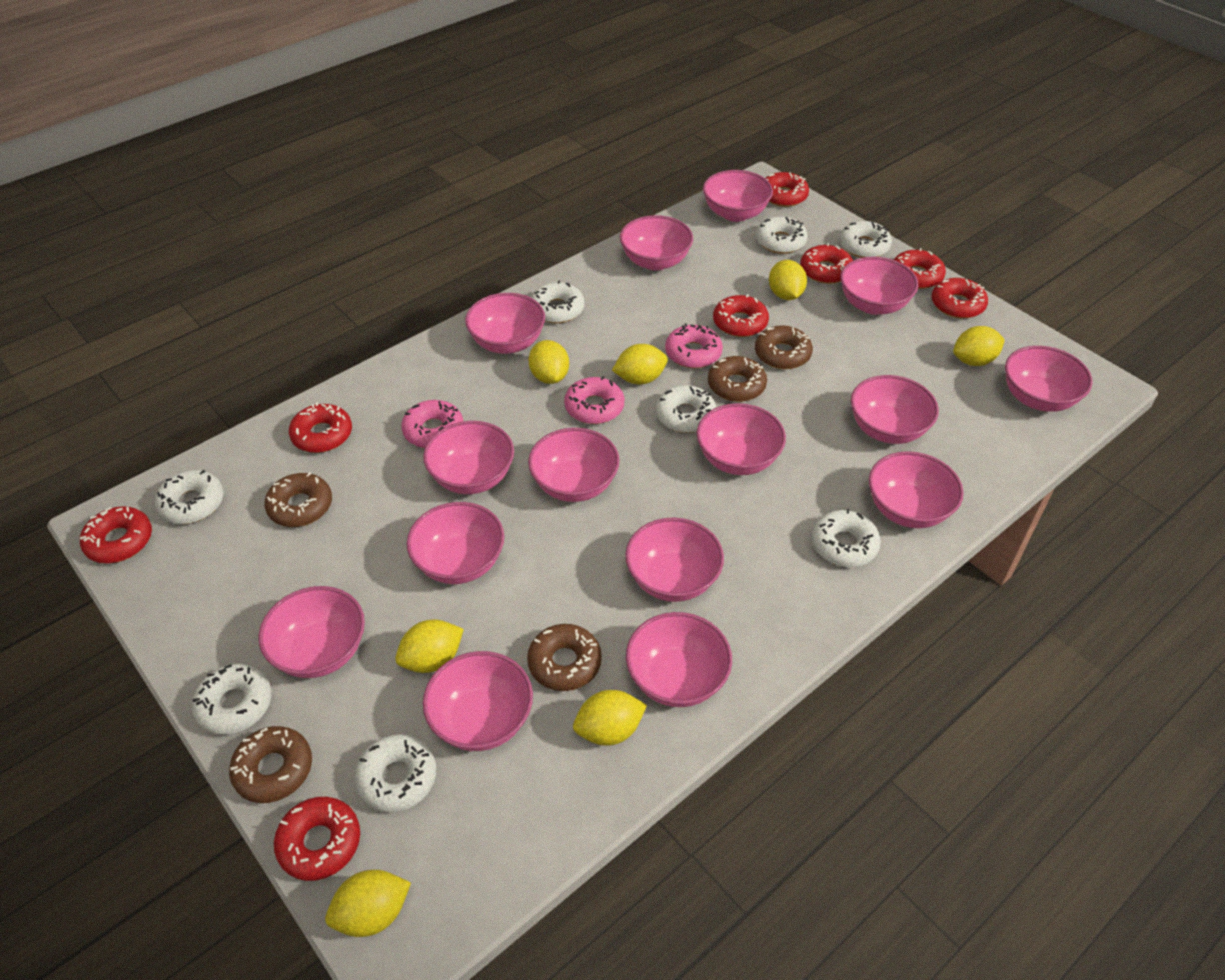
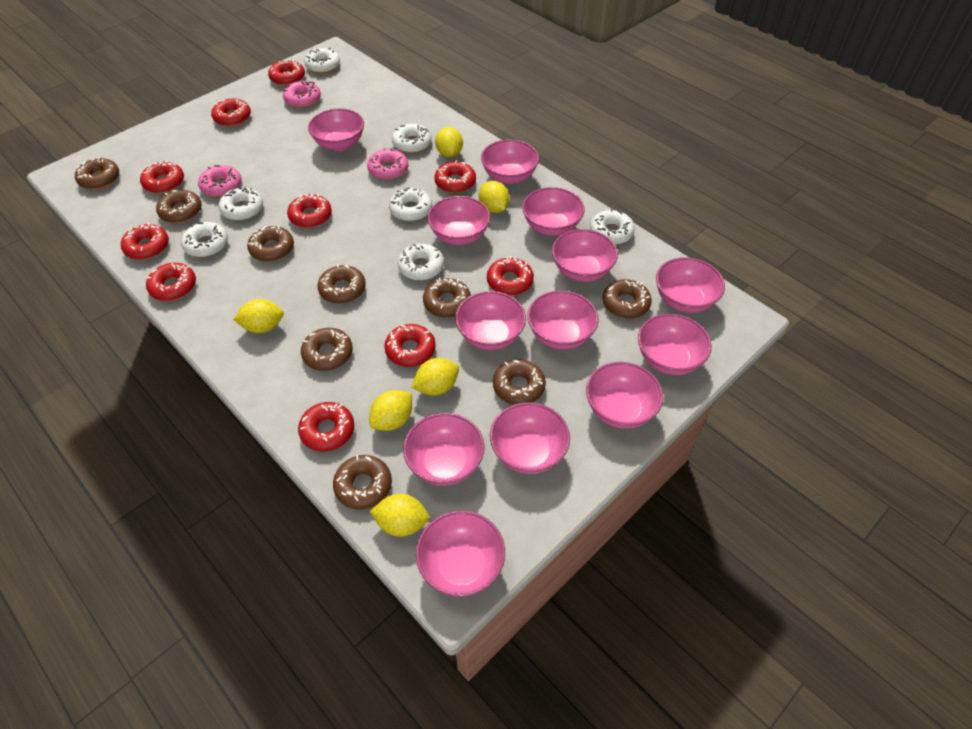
brown donut: [229,726,312,803] [264,472,332,527] [527,624,602,691] [708,356,767,402] [755,325,813,369] = 5 -> [75,157,119,189] [156,190,202,223] [247,226,294,262] [301,328,353,371] [318,264,366,304] [333,455,392,510] [423,278,471,318] [493,359,546,405] [603,279,652,319] = 9
pink bowl: [258,586,365,678] [407,502,504,584] [423,421,514,494] [423,651,533,751] [465,293,545,354] [528,428,620,502] [620,215,693,271] [625,517,724,602] [626,612,732,707] [697,403,786,475] [703,170,773,222] [840,257,918,315] [851,375,939,444] [869,451,964,528] [1005,346,1093,412] = 15 -> [308,108,364,151] [403,413,484,486] [416,511,505,597] [427,196,490,245] [455,291,526,350] [481,140,539,184] [490,402,570,474] [522,187,585,236] [527,291,598,349] [552,229,618,282] [586,362,663,429] [638,314,712,375] [656,257,725,313] = 13
red donut: [80,506,152,563] [274,797,360,881] [289,402,352,453] [713,294,769,337] [765,172,809,207] [800,243,853,284] [894,248,946,289] [932,278,988,318] = 8 -> [121,223,169,260] [140,160,184,193] [146,263,196,301] [211,99,251,126] [268,59,305,86] [287,194,332,228] [298,402,354,451] [385,324,436,367] [435,160,476,193] [487,256,534,295] = 10
white donut: [155,470,224,524] [192,664,272,735] [354,734,436,812] [531,280,584,323] [656,385,716,433] [756,216,808,254] [812,509,881,567] [840,221,892,258] = 8 -> [181,222,228,257] [218,187,263,221] [304,48,340,73] [389,187,432,221] [392,124,432,153] [398,244,444,280] [590,209,635,245] = 7
yellow lemon: [325,870,411,937] [395,620,464,673] [529,340,569,384] [573,690,647,746] [612,344,668,384] [769,260,807,300] [953,326,1005,366] = 7 -> [233,299,284,333] [369,390,412,431] [369,494,429,537] [412,358,459,396] [435,127,463,158] [479,181,509,213] = 6

